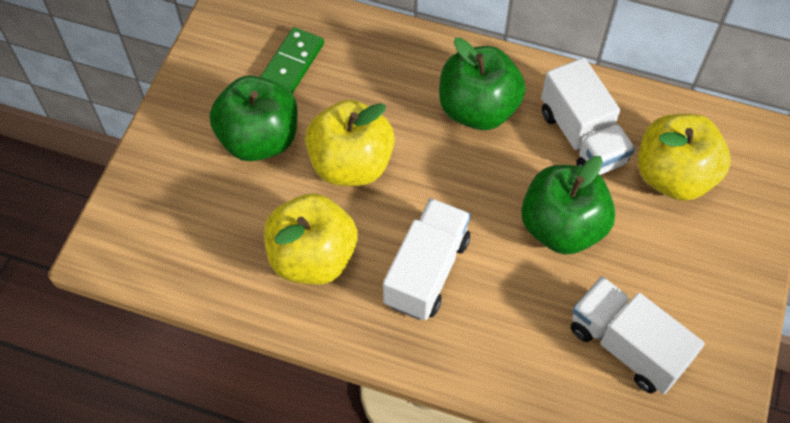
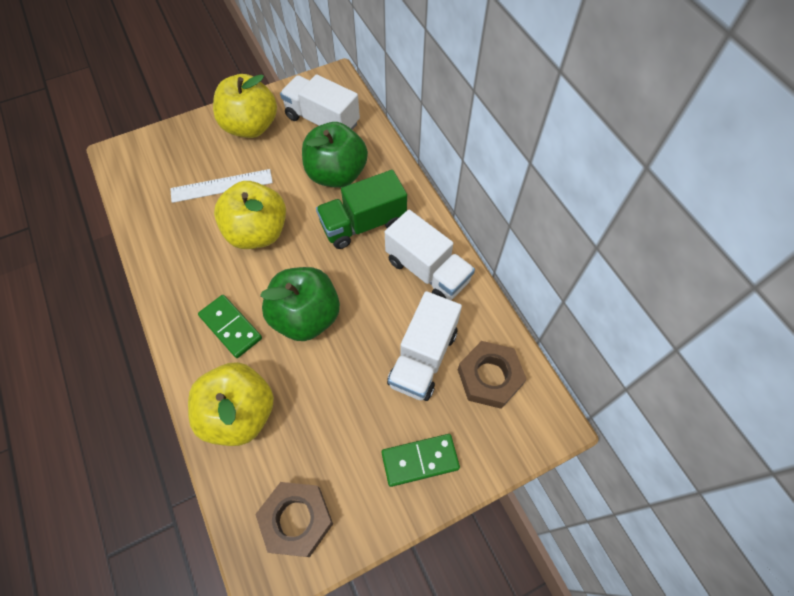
brown nut: none = 0 -> [255,482,333,557] [458,341,527,409] = 2
green apple: [210,75,298,161] [439,38,526,130] [521,156,615,255] = 3 -> [260,267,340,341] [302,122,368,188] = 2
green domino: [260,27,324,94] = 1 -> [198,295,262,358] [381,434,460,487] = 2
green truck: none = 0 -> [316,170,407,249] = 1
white ruler: none = 0 -> [170,169,273,203] = 1

